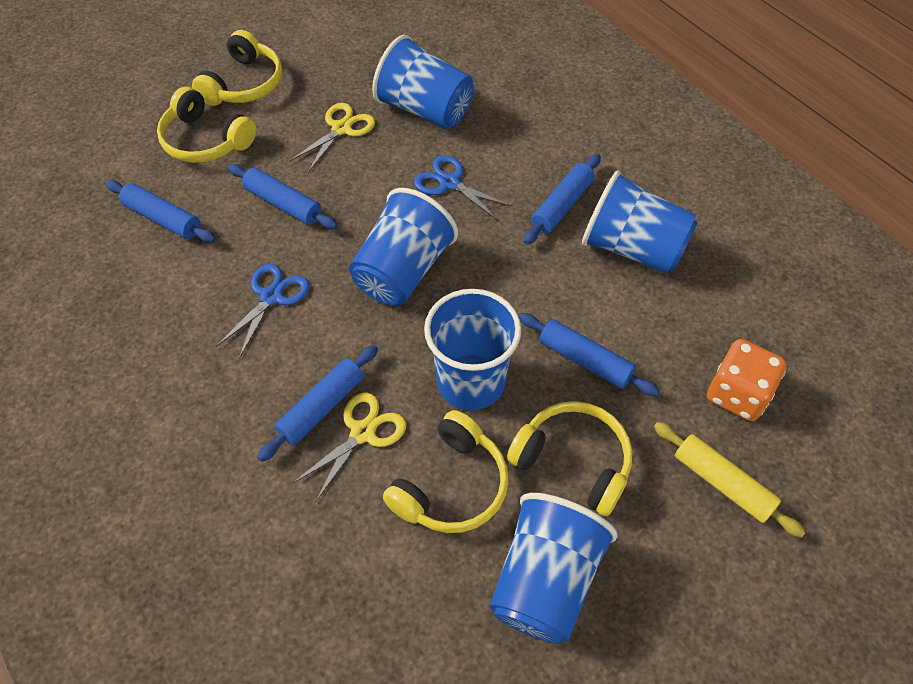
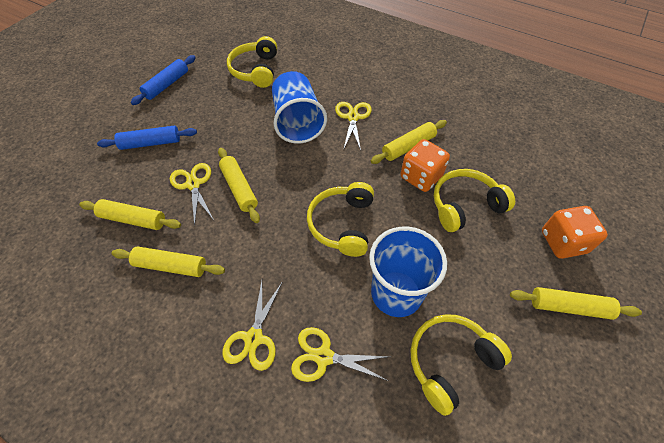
blue cup: [349,188,458,305] [372,35,474,130] [424,289,521,411] [490,493,618,644] [582,171,698,274] = 5 -> [272,71,327,144] [369,226,447,317] = 2
blue rolling pin: [106,180,216,243] [228,164,338,229] [257,345,378,462] [519,313,660,396] [523,154,601,245] = 5 -> [97,126,197,150] [131,55,196,105] = 2
blue scissors: [215,264,310,359] [414,155,513,221] = 2 -> none = 0
orange dice: [707,339,787,421] = 1 -> [401,139,450,192] [542,206,608,259] = 2
yellow rolling pin: [654,422,806,538] = 1 -> [79,199,181,230] [111,246,225,277] [218,148,260,223] [371,120,447,164] [510,287,642,320] = 5
yellow scissors: [289,103,375,172] [293,392,406,502] = 2 -> [170,163,214,226] [222,281,282,371] [291,327,390,382] [335,102,372,151] = 4

